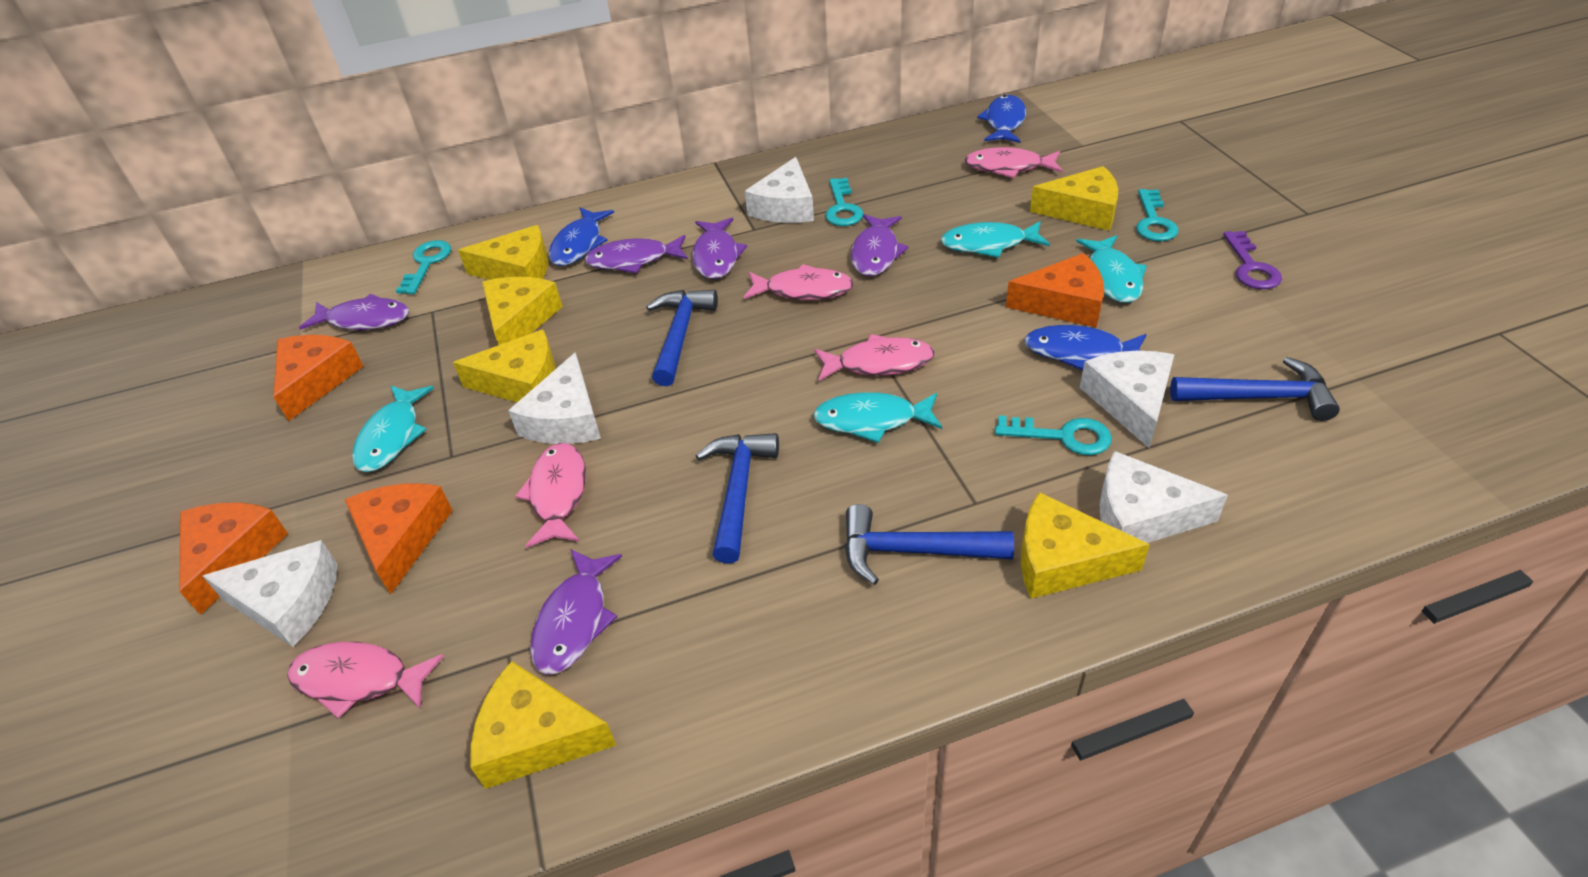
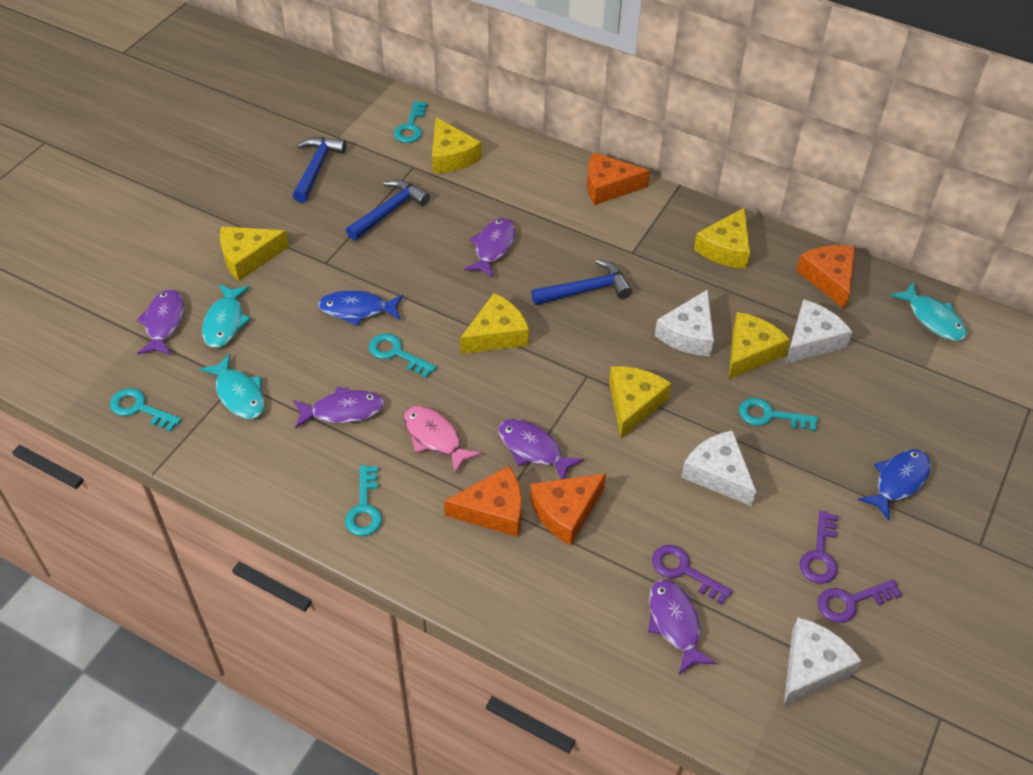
blue fish: [549,208,614,266] [977,95,1026,143] [1024,325,1146,370] = 3 -> [318,290,404,326] [858,450,931,521] = 2
blue hammer: [646,290,718,386] [696,433,779,563] [845,504,1014,585] [1170,357,1340,421] = 4 -> [293,137,346,203] [346,179,430,240] [531,259,632,305] = 3
pink fish: [287,642,444,719] [515,443,586,548] [743,264,854,300] [814,334,935,381] [965,147,1063,178] = 5 -> [403,406,482,474] = 1
purple key: [1223,231,1282,289] = 1 -> [652,545,732,605] [799,510,838,584] [818,579,902,623] = 3
turquoise fish: [352,386,434,472] [813,392,942,443] [941,221,1050,258] [1076,235,1147,303] = 4 -> [200,354,265,419] [202,284,251,348] [890,282,967,341] = 3
turquoise key: [396,240,451,294] [825,178,864,226] [995,415,1112,455] [1136,189,1178,241] = 4 -> [110,388,182,432] [345,465,382,536] [369,333,436,378] [394,101,427,143] [739,398,818,431] = 5
white cheese: [203,540,338,647] [508,352,601,444] [745,157,814,223] [1080,351,1175,448] [1099,451,1228,543] = 5 -> [655,289,714,356] [681,430,756,506] [784,617,862,706] [785,299,852,364] = 4

